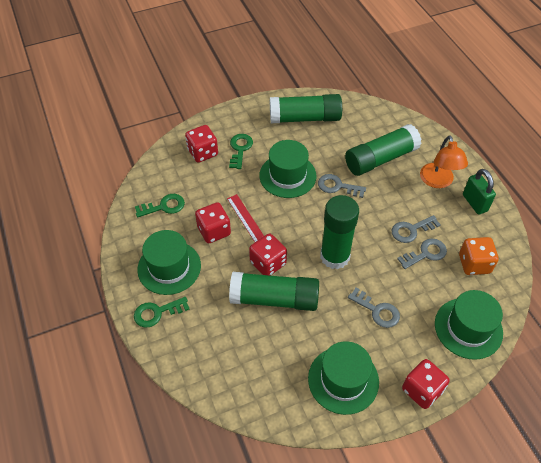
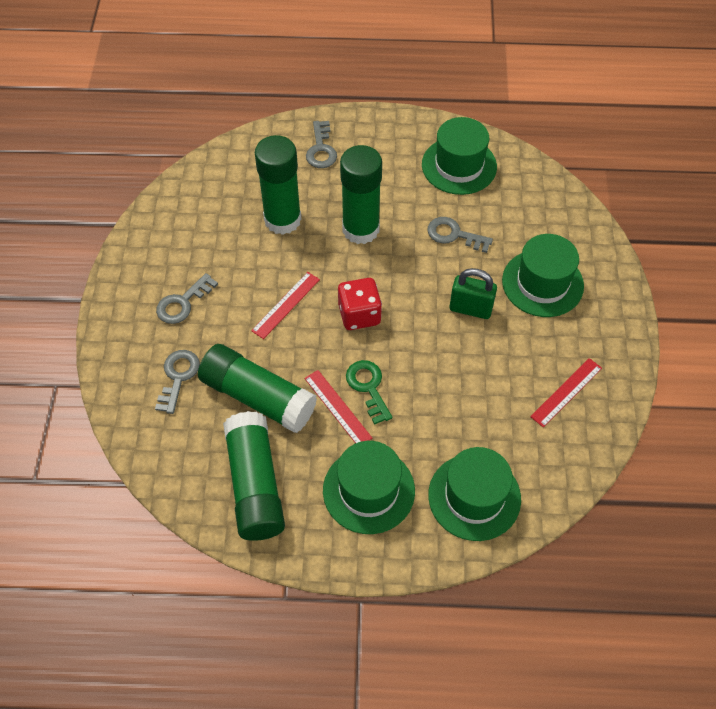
green key: [134,297,190,328] [135,194,185,218] [229,134,253,169] = 3 -> [346,360,392,425] = 1
orange dice: [459,237,499,275] = 1 -> none = 0
orange lamp: [420,135,468,188] = 1 -> none = 0
red dice: [185,125,218,163] [195,202,231,243] [249,233,287,276] [402,359,450,409] = 4 -> [338,278,382,330] = 1
red ruler: [227,194,264,242] = 1 -> [251,272,320,339] [304,370,373,443] [530,358,602,427] = 3

